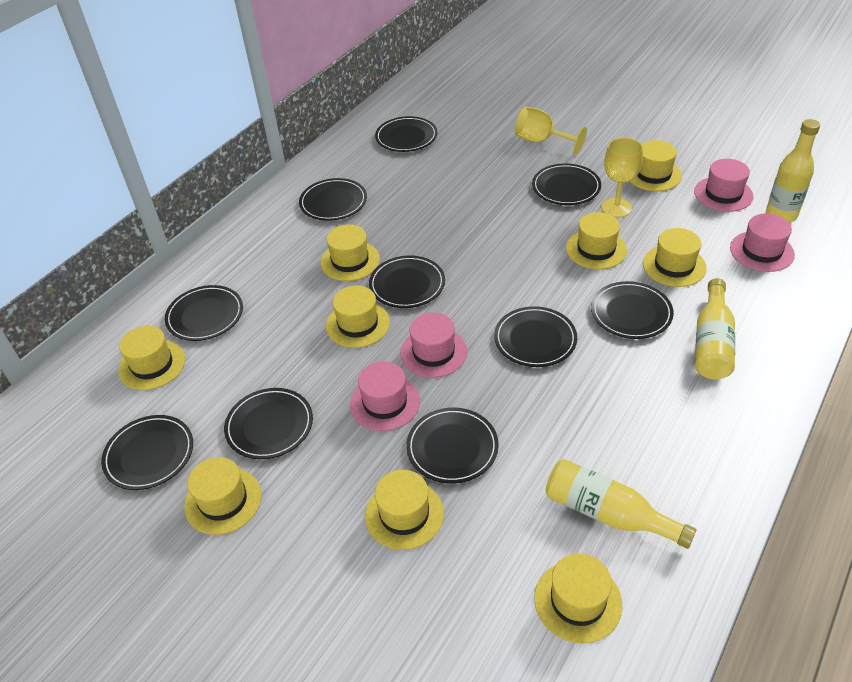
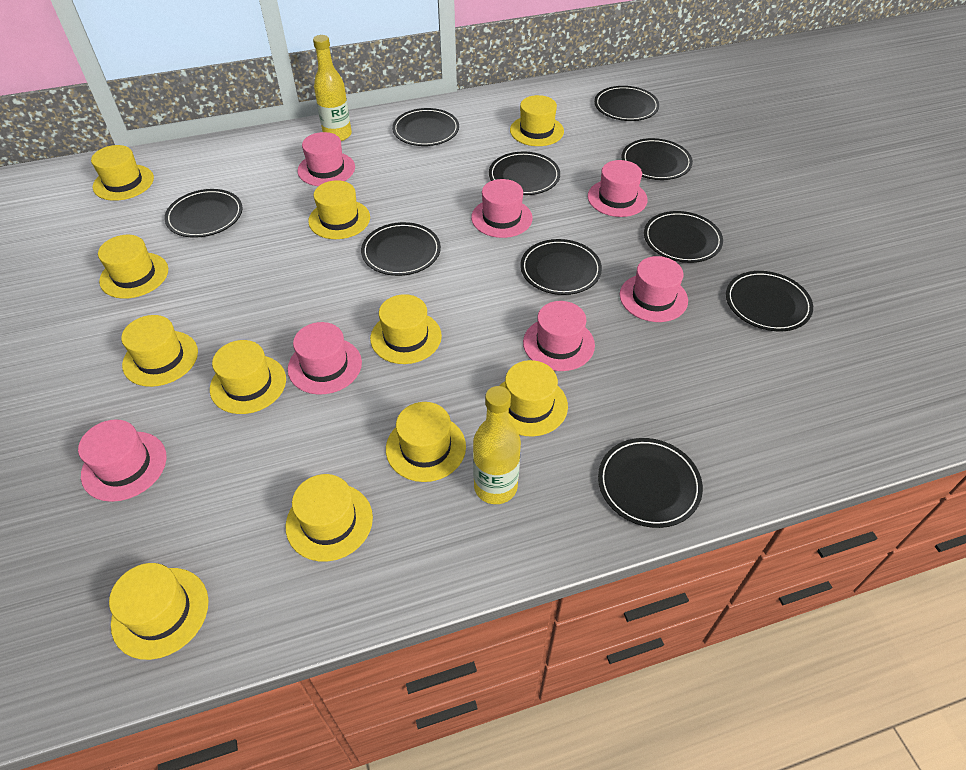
pink hat: [350,362,420,431] [400,312,467,378] [694,159,753,212] [730,214,795,272] = 4 -> [78,419,167,502] [288,322,362,395] [297,132,355,186] [471,179,533,238] [523,301,595,371] [588,160,648,217] [620,256,688,322] = 7
yellow bottle: [546,459,696,549] [695,278,735,379] [766,119,820,223] = 3 -> [313,35,352,141] [473,386,521,504] = 2
yellow goblet: [515,107,587,154] [602,137,643,217] = 2 -> none = 0
yellow hat: [118,326,186,390] [184,457,262,535] [321,224,380,281] [326,286,390,348] [365,470,444,550] [534,553,622,644] [566,212,627,269] [629,140,682,191] [643,228,707,287] = 9 -> [91,145,154,201] [98,235,168,299] [109,563,208,660] [121,315,198,387] [210,340,286,414] [286,474,373,562] [308,180,370,239] [370,294,442,364] [386,402,466,482] [499,360,568,437] [510,95,564,146] = 11

